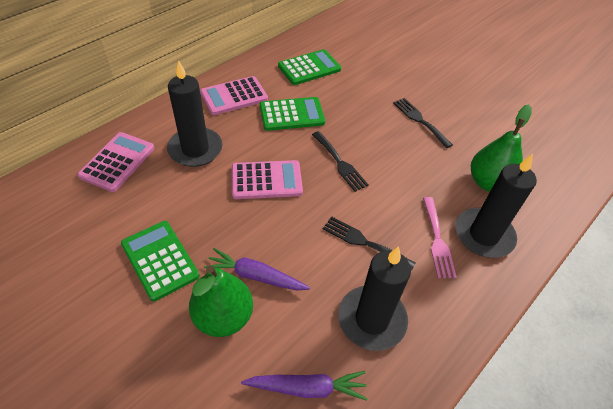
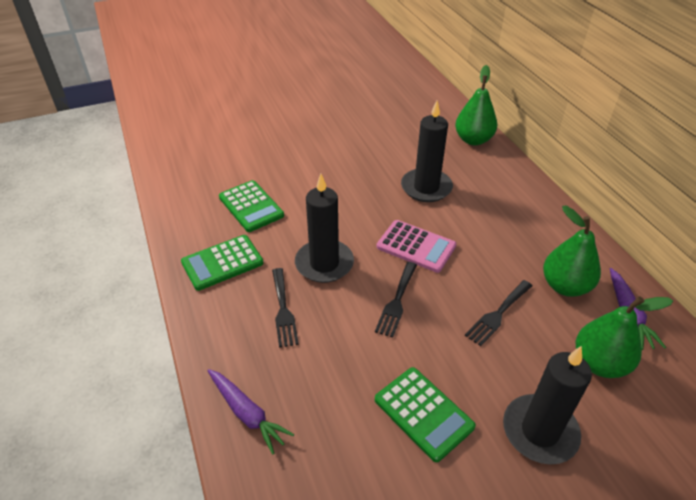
green pear: [189,266,253,337] [471,105,532,192] = 2 -> [455,65,497,145] [543,206,601,297] [576,296,673,378] = 3
pink calculator: [77,132,154,192] [200,76,268,115] [232,160,303,199] = 3 -> [377,220,456,273] = 1
pink fork: [423,197,457,278] = 1 -> none = 0

